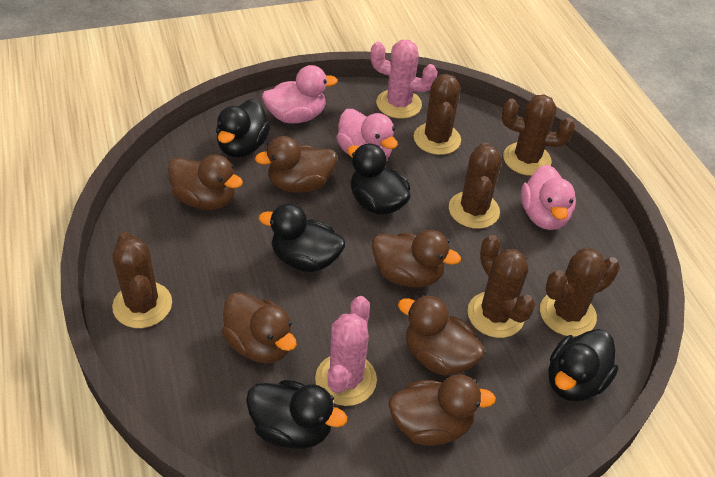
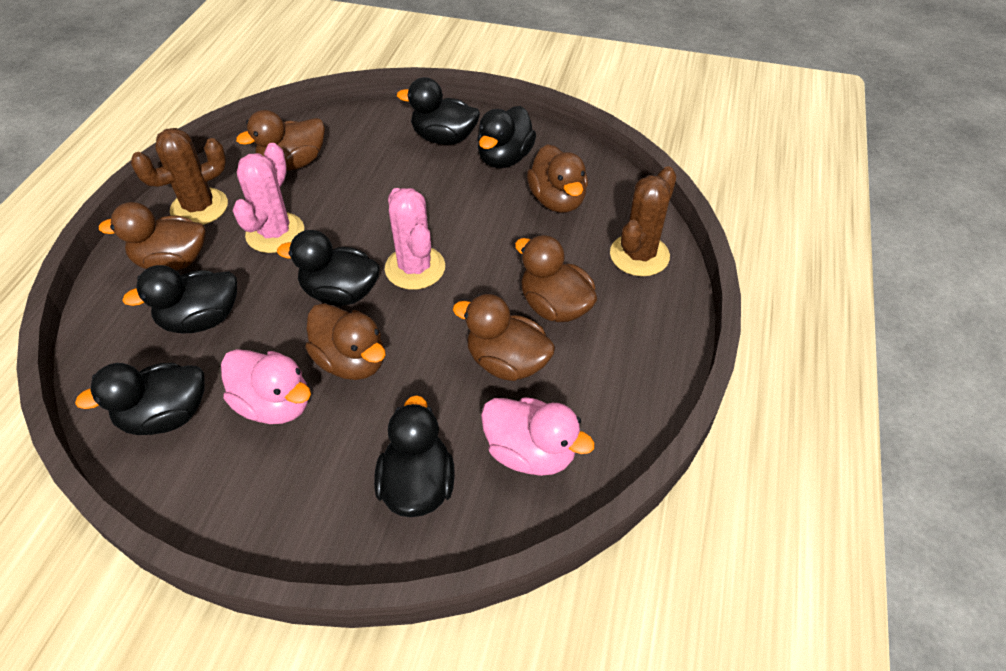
black duck: [216,99,271,158] [246,380,347,449] [259,204,345,272] [348,143,411,215] [549,329,618,402] = 5 -> [75,363,205,435] [122,265,237,333] [277,230,380,306] [374,395,455,517] [397,77,480,145] [477,106,536,168] = 6
brown cactus: [112,232,172,328] [414,74,461,155] [449,142,502,229] [467,235,536,338] [502,94,575,176] [540,248,620,337] = 6 -> [131,128,228,225] [610,166,677,276] = 2
pink duck: [262,65,338,124] [336,109,398,159] [521,165,576,230] = 3 -> [221,349,311,424] [481,397,595,476] = 2

